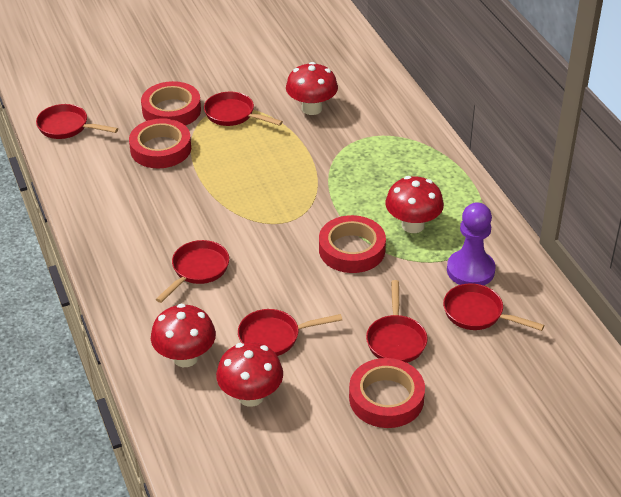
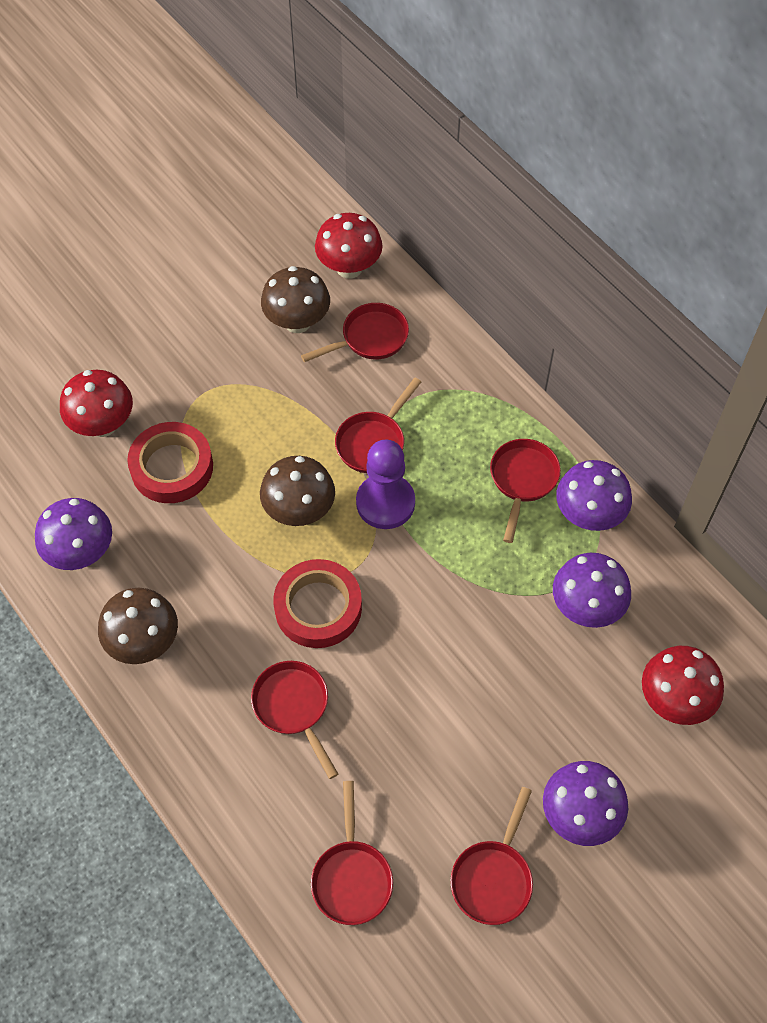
brown mushroom: none = 0 -> [98,588,178,664] [260,456,335,526] [261,266,330,333] = 3
purple mushroom: none = 0 -> [35,498,112,570] [543,761,628,846] [553,553,631,628] [556,460,632,531] = 4
red mushroom: [151,304,216,367] [216,342,283,407] [286,62,338,115] [385,176,444,233] = 4 -> [60,370,133,437] [315,213,383,278] [642,646,724,725] = 3
red tape: [129,118,191,168] [141,81,201,126] [319,215,386,273] [349,358,425,428] = 4 -> [127,422,213,503] [273,559,362,648] = 2

